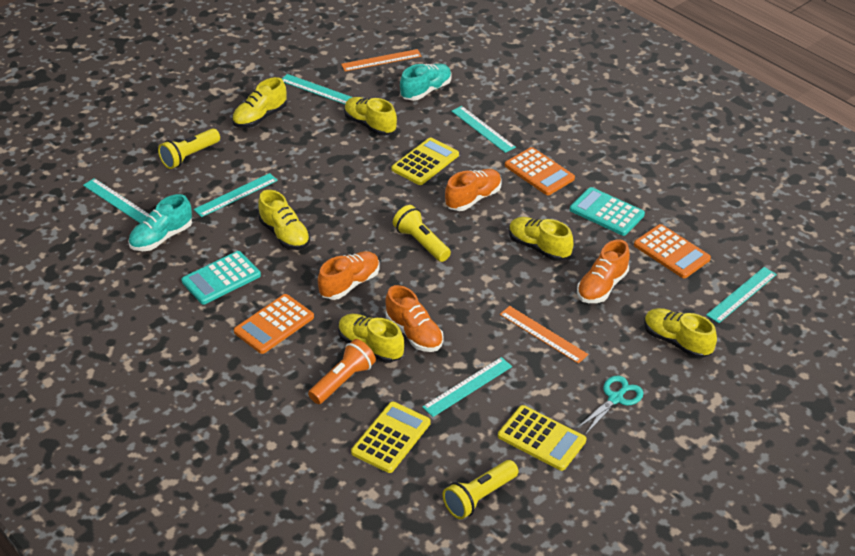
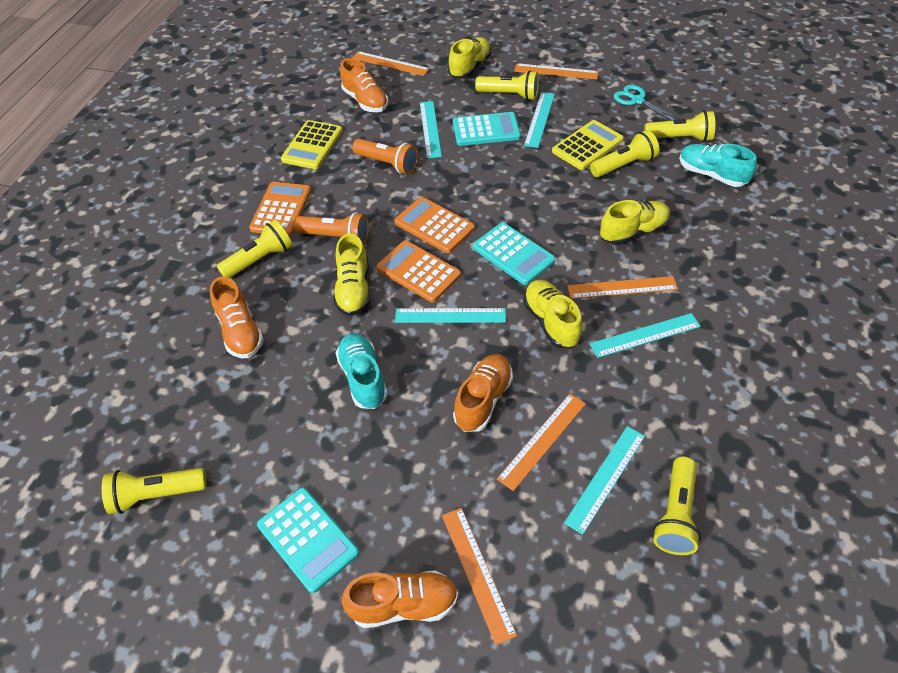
orange flashlight: [308,339,376,404] = 1 -> [294,212,369,245] [352,139,418,174] = 2
orange ruler: [341,49,422,71] [500,306,588,364] = 2 -> [352,51,430,76] [442,508,517,645] [497,394,586,491] [514,63,599,80] [567,276,678,299] = 5
turquoise calculator: [181,251,261,305] [570,187,645,236] = 2 -> [257,487,359,593] [453,112,521,146] [473,222,556,285] = 3
turquoise ruler: [83,178,149,223] [194,173,278,217] [282,74,352,104] [422,357,512,417] [451,106,516,153] [706,267,777,323] = 6 -> [395,308,506,323] [420,101,442,158] [524,92,555,148] [564,426,645,535] [590,313,701,358] = 5
yellow calculator: [351,402,431,473] [392,137,459,185] [498,405,586,471] = 3 -> [281,120,342,169] [552,120,624,170] = 2
yellow flashlight: [158,128,220,169] [393,205,451,262] [443,460,519,519] = 3 -> [102,468,207,514] [217,220,293,278] [475,71,539,100] [590,130,659,177] [644,111,715,142] [653,457,701,555] = 6
yellow shoe: [232,77,287,128] [258,190,310,250] [338,314,404,363] [344,97,397,136] [509,217,573,261] [644,308,717,358] = 6 -> [333,233,370,316] [448,37,491,78] [523,280,583,348] [600,200,670,245] = 4

